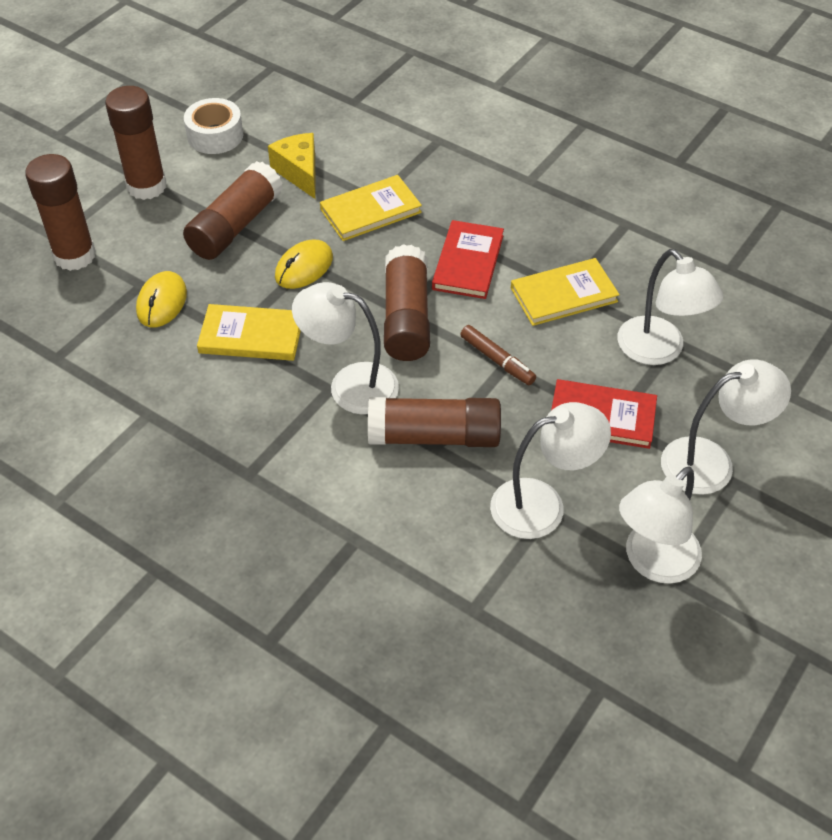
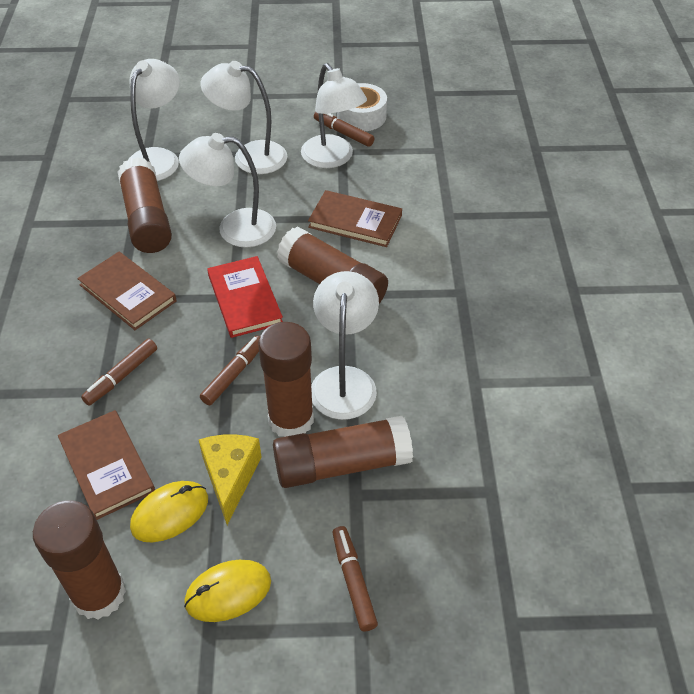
brown book: none = 0 -> [58,410,155,520] [77,252,176,330] [308,190,402,247] = 3
brown marker: [460,325,536,385] = 1 -> [81,339,157,406] [200,336,260,405] [314,112,374,147] [333,526,378,631] = 4
red book: [432,220,504,299] [551,379,657,449] = 2 -> [207,256,283,338] = 1
yellow book: [197,304,301,361] [320,175,422,241] [511,258,620,326] = 3 -> none = 0

